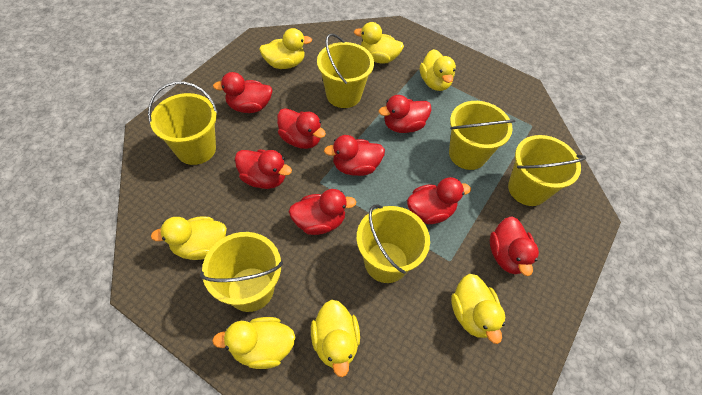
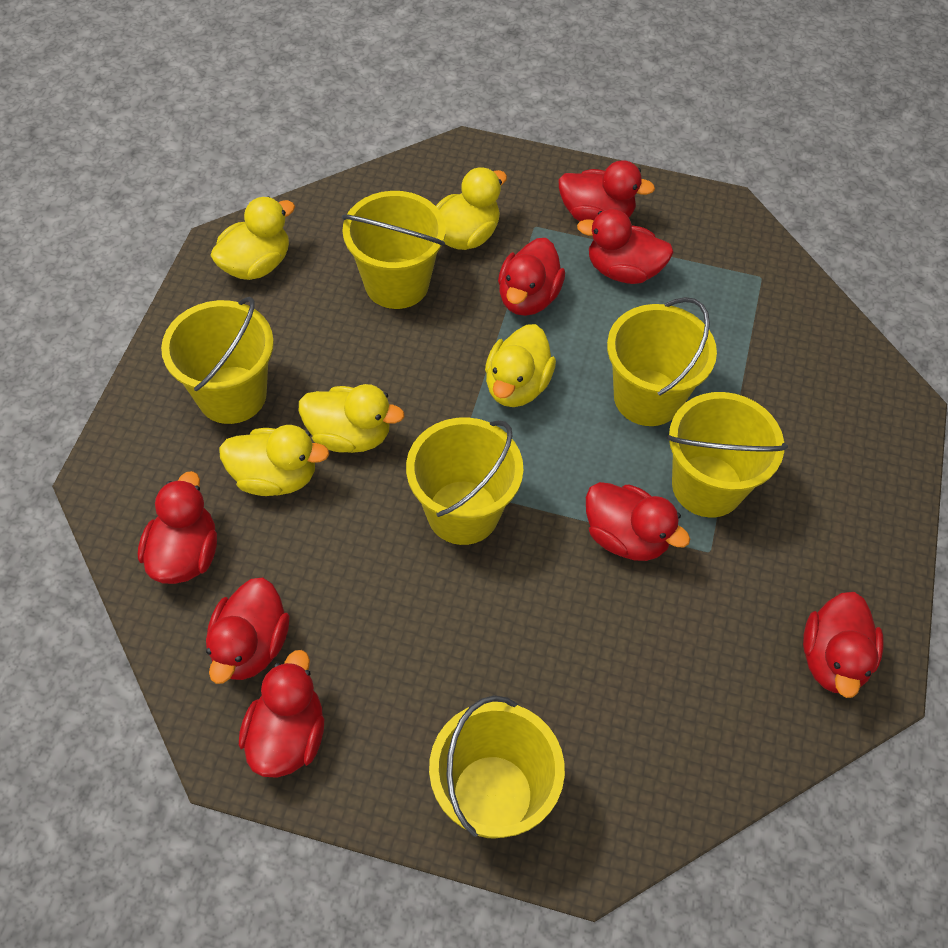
yellow duck: [151,216,227,260] [212,317,296,369] [259,28,312,69] [311,300,360,377] [354,22,404,64] [420,49,456,91] [451,274,505,344] = 7 -> [210,196,295,280] [219,425,329,496] [299,384,405,453] [436,167,507,250] [485,324,556,407] = 5

